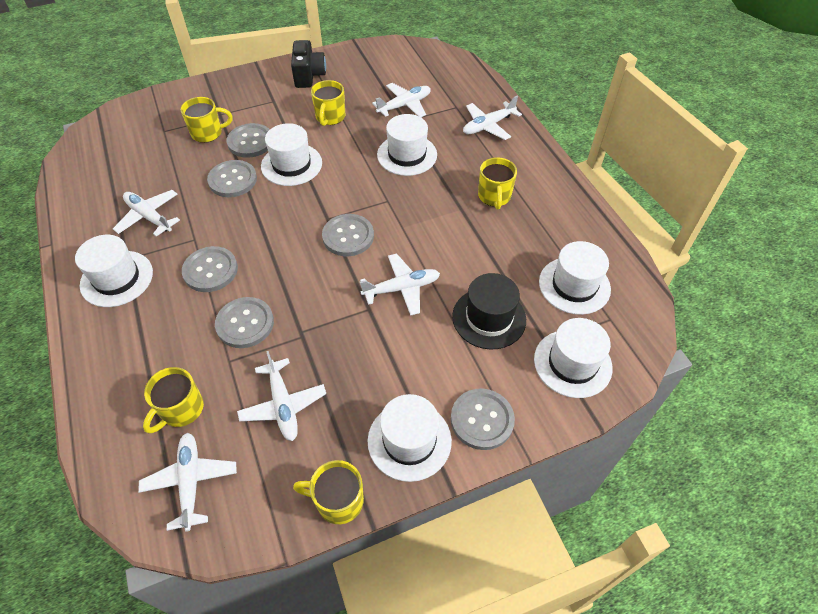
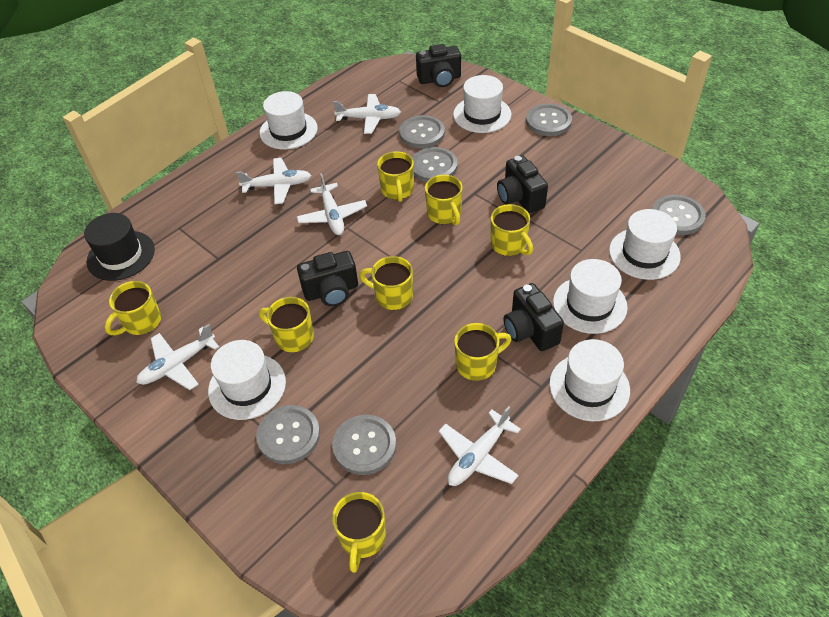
black camera: [291,40,326,88] = 1 -> [297,251,358,306] [416,44,461,87] [497,156,548,213] [503,283,564,351] = 4
white plane: [113,190,180,237] [138,433,237,531] [237,351,326,441] [360,254,440,316] [372,83,431,117] [463,96,522,140] = 6 -> [136,324,219,390] [236,158,312,204] [297,173,367,235] [333,94,401,134] [439,406,521,486] = 5
yellow mug: [143,367,204,434] [181,97,232,143] [293,460,364,524] [311,80,345,126] [478,157,517,210] = 5 -> [105,281,161,335] [259,297,314,352] [332,492,386,573] [359,256,413,310] [377,151,414,202] [425,175,463,225] [454,323,511,381] [491,204,533,256] = 8

